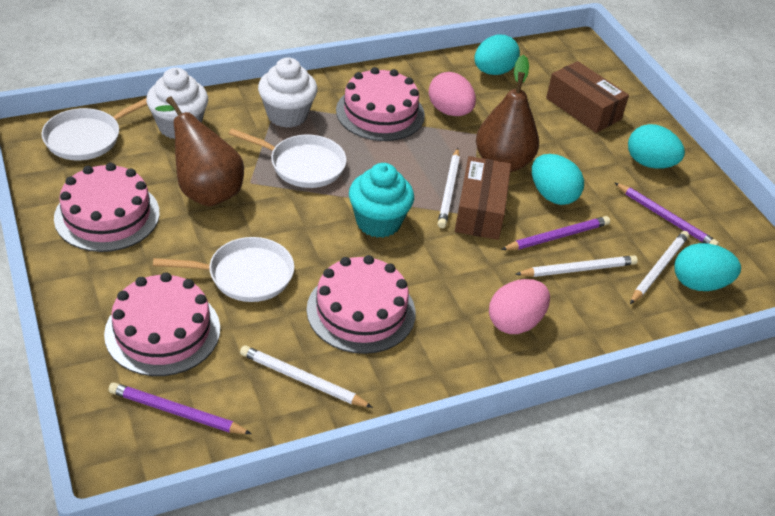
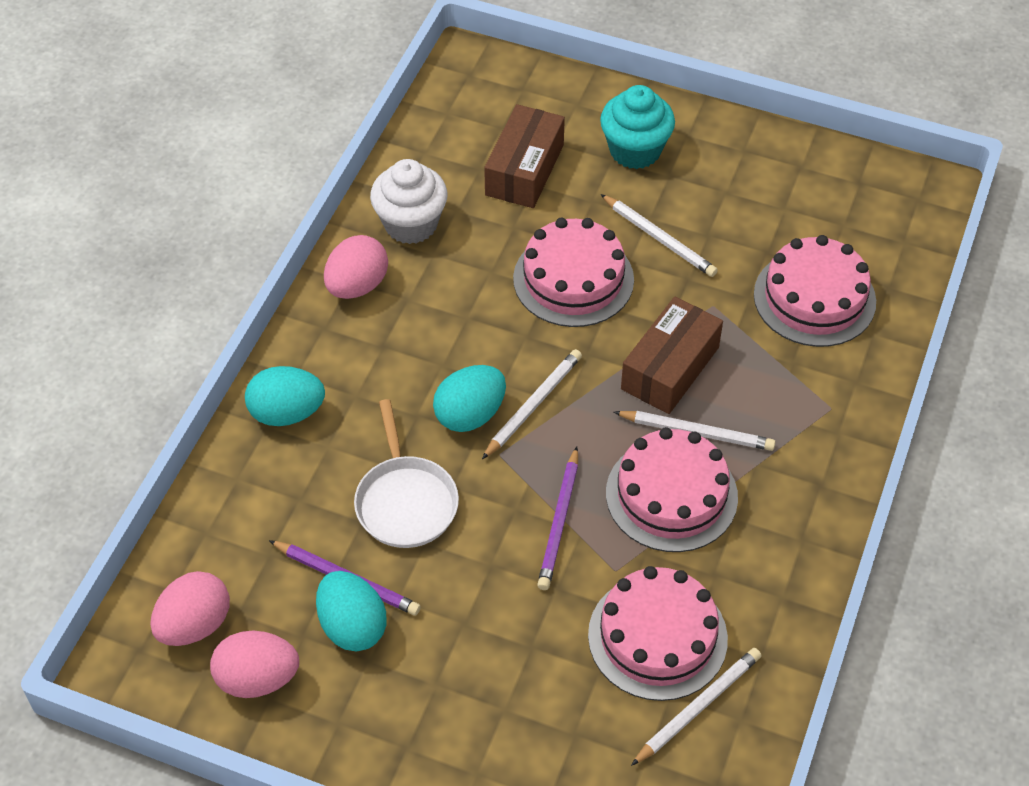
brown pear: [155,96,244,207] [476,55,539,172] = 2 -> none = 0
pink egg: [429,72,476,116] [489,279,550,334] = 2 -> [150,571,230,646] [210,630,299,698] [324,235,388,299] = 3
purple pencil: [108,382,252,434] [501,216,610,250] [614,182,719,246] = 3 -> [269,540,421,616] [537,447,578,590] = 2
turquoise egg: [475,35,520,75] [532,154,584,205] [628,124,685,169] [674,243,741,291] = 4 -> [245,366,325,426] [316,571,387,651] [433,365,506,432] = 3
white cupcake: [146,68,208,139] [258,57,318,128] = 2 -> [370,159,448,244] = 1
white pan: [42,98,147,160] [153,237,294,302] [229,129,347,188] = 3 -> [354,399,459,548] = 1

